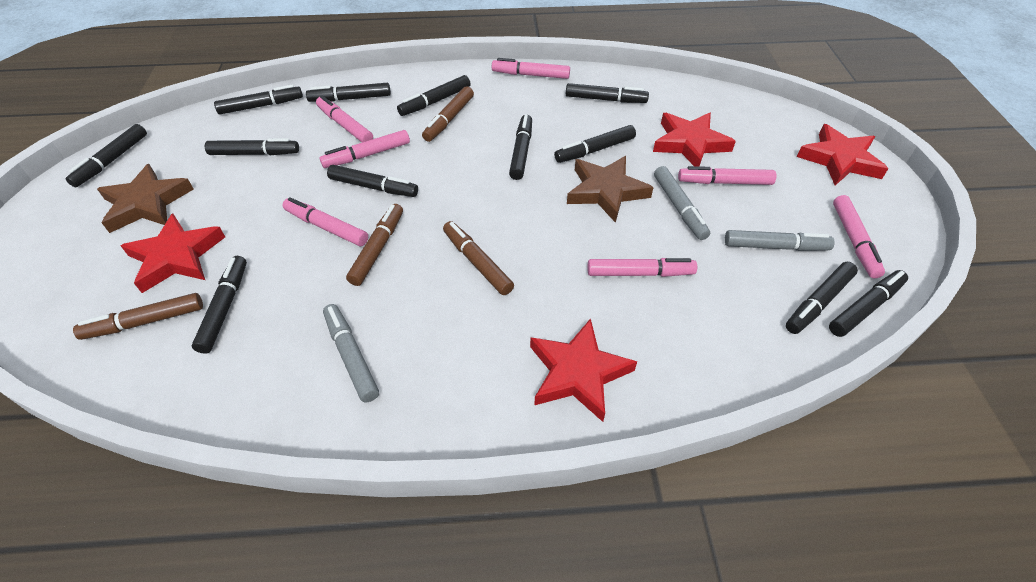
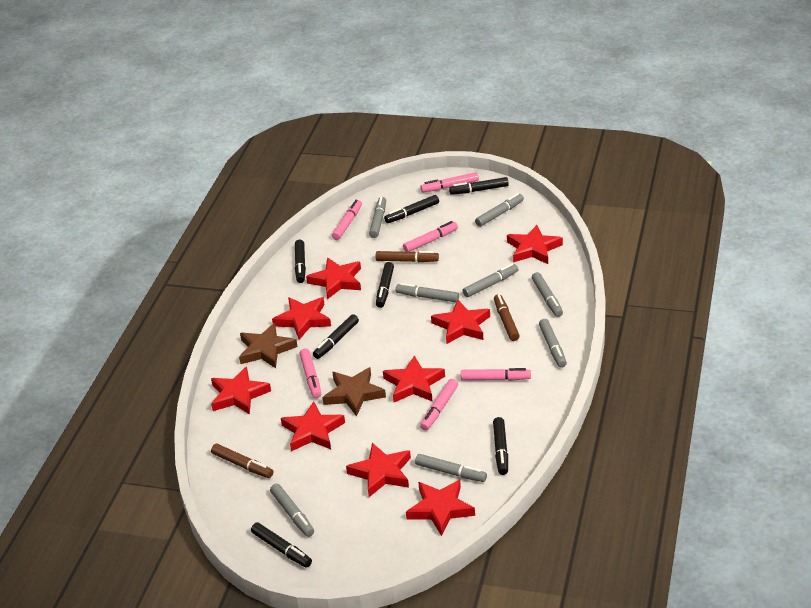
black marker: [66,124,147,187] [192,256,247,354] [205,138,299,155] [214,85,303,114] [306,83,391,102] [327,165,418,197] [397,75,471,116] [509,114,532,180] [554,125,636,163] [566,83,649,103] [786,262,858,334] [829,270,908,337] = 12 -> [251,522,312,568] [295,240,306,283] [313,314,359,359] [376,262,394,308] [384,195,439,223] [449,177,509,195] [493,417,508,475] = 7
brown marker: [73,293,203,340] [346,204,403,286] [422,86,474,142] [443,221,514,295] = 4 -> [211,444,273,478] [376,251,439,262] [494,294,520,341] = 3
grey marker: [323,304,379,403] [654,166,710,240] [725,230,835,251] = 3 -> [270,484,314,537] [369,197,386,238] [395,283,459,302] [415,454,487,482] [463,263,519,297] [475,193,524,227] [532,272,563,317] [539,319,567,368] = 8
pink marker: [283,197,368,246] [316,96,373,142] [320,130,410,168] [492,58,570,79] [587,258,697,277] [678,166,776,185] [833,195,885,279] = 7 -> [299,348,321,398] [332,200,362,240] [403,221,458,252] [420,172,479,192] [420,379,458,430] [461,368,531,381] = 6
red star: [121,213,225,293] [530,318,637,422] [653,113,736,166] [797,124,888,185] = 4 -> [211,367,271,415] [272,297,331,340] [281,401,345,451] [306,258,361,300] [346,443,411,497] [383,356,445,402] [406,480,475,536] [431,300,490,344] [507,225,563,264] = 9

